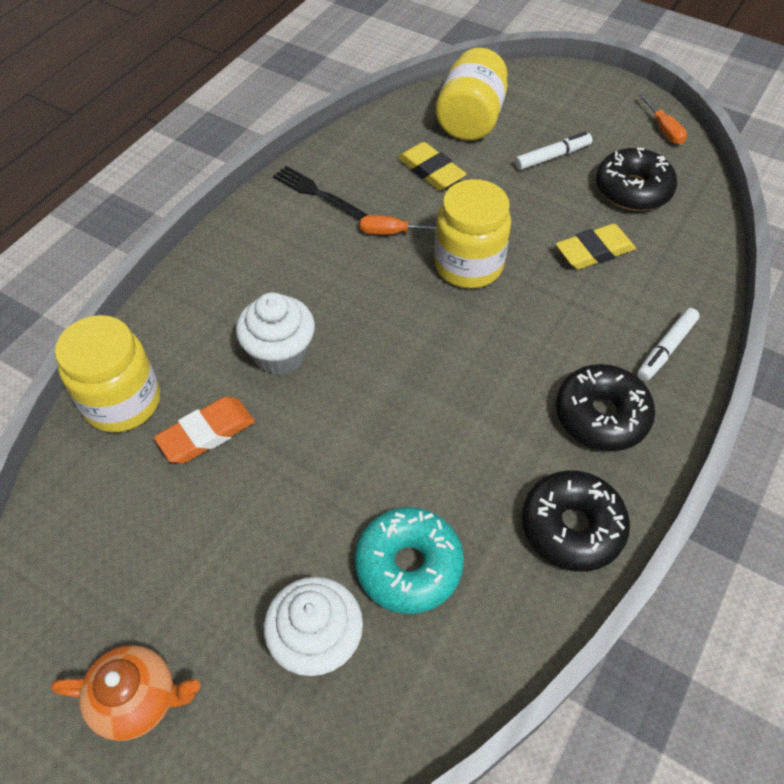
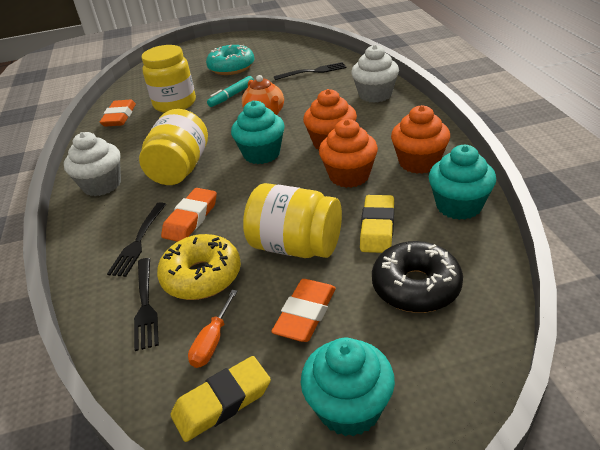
black donut: [522,470,630,572] [556,364,655,451] [596,148,677,211] = 3 -> [372,241,463,313] = 1
black fork: [273,166,368,221] = 1 -> [107,202,166,277] [134,258,159,351] [274,62,346,80] = 3
orange cupcake: none = 0 -> [303,89,357,150] [319,119,378,188] [391,105,450,174] = 3
orange eraser: [154,397,255,463] = 1 -> [100,100,136,127] [161,188,217,242] [271,279,336,342] = 3
orange screwdriver: [360,215,436,235] [639,93,687,144] = 2 -> [188,290,238,368] = 1
turquoise cupcake: none = 0 -> [231,101,285,164] [301,338,395,437] [429,145,496,220] = 3
turquoise marker: none = 0 -> [207,76,254,107] = 1
white marker: [515,132,593,170] [637,308,700,381] = 2 -> none = 0
yellow donut: none = 0 -> [157,234,241,300] = 1

